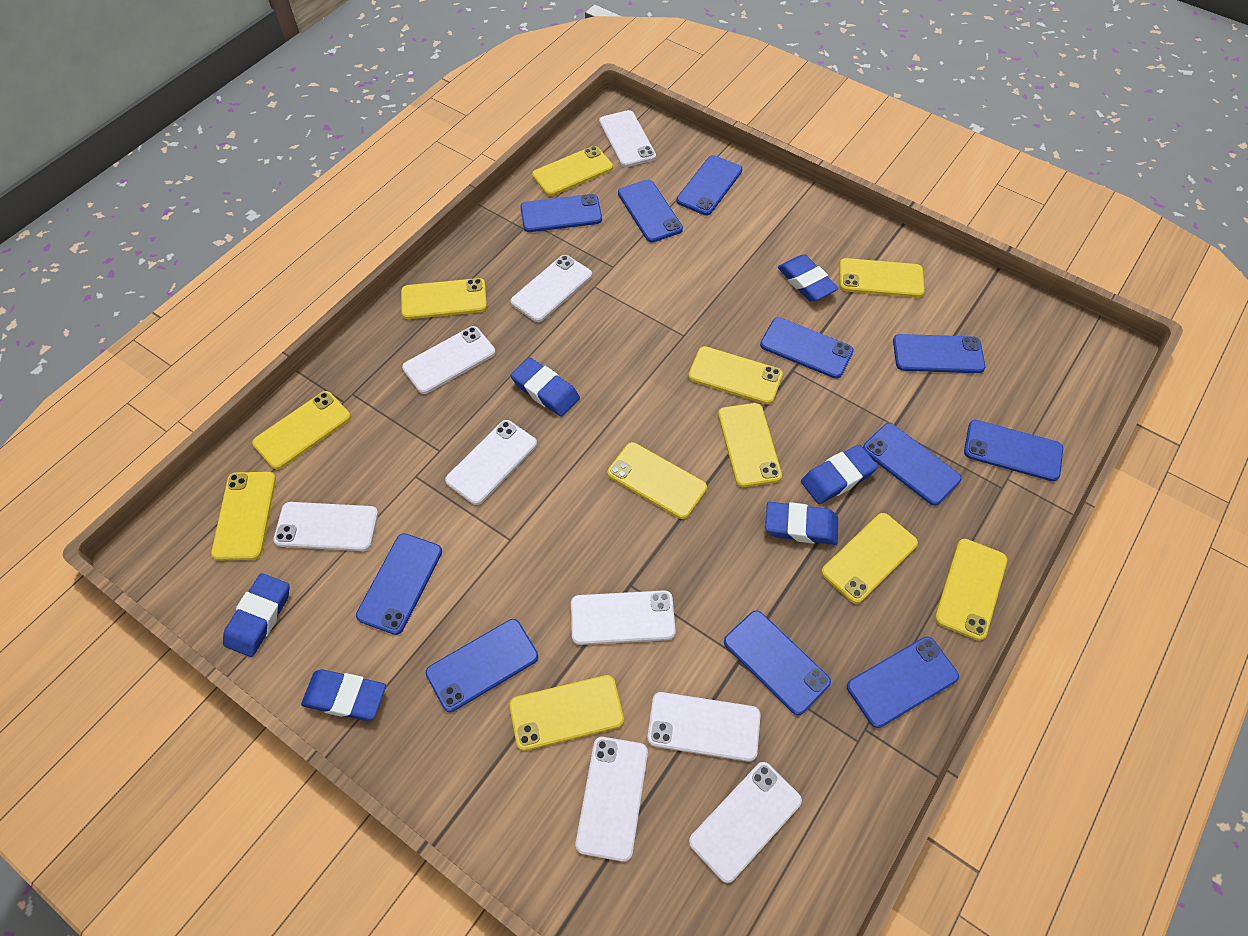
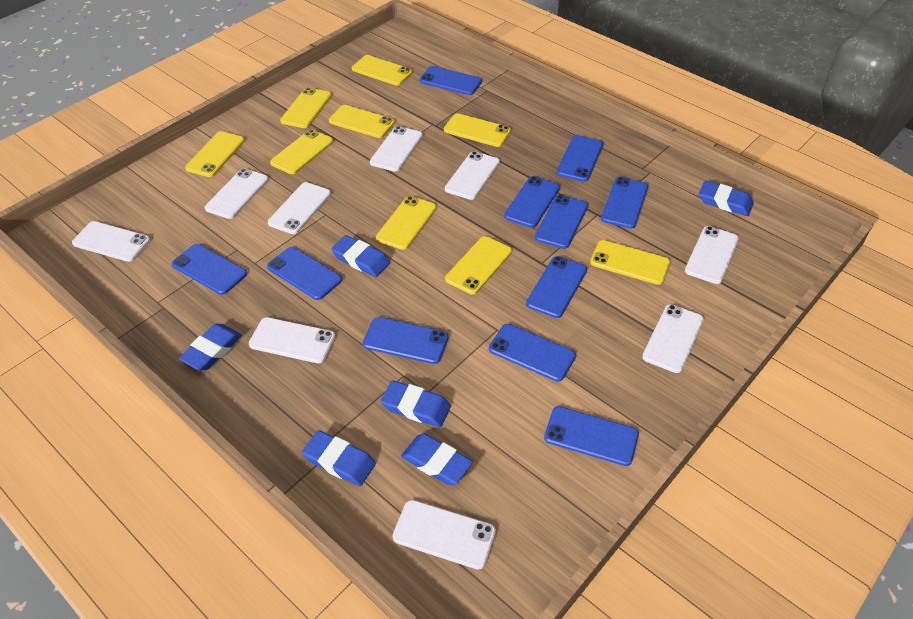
yellow phone: [211,472,276,561] [252,391,351,470] [401,278,487,319] [510,675,624,751] [532,146,613,196] [608,442,707,519] [688,346,783,404] [718,403,782,487] [821,513,918,604] [840,258,924,297] [935,539,1007,641] = 11 -> [185,131,245,177] [270,129,333,174] [280,87,332,128] [329,105,395,138] [352,55,412,86] [376,196,436,250] [444,113,511,147] [445,236,512,295] [590,240,670,285] = 9

